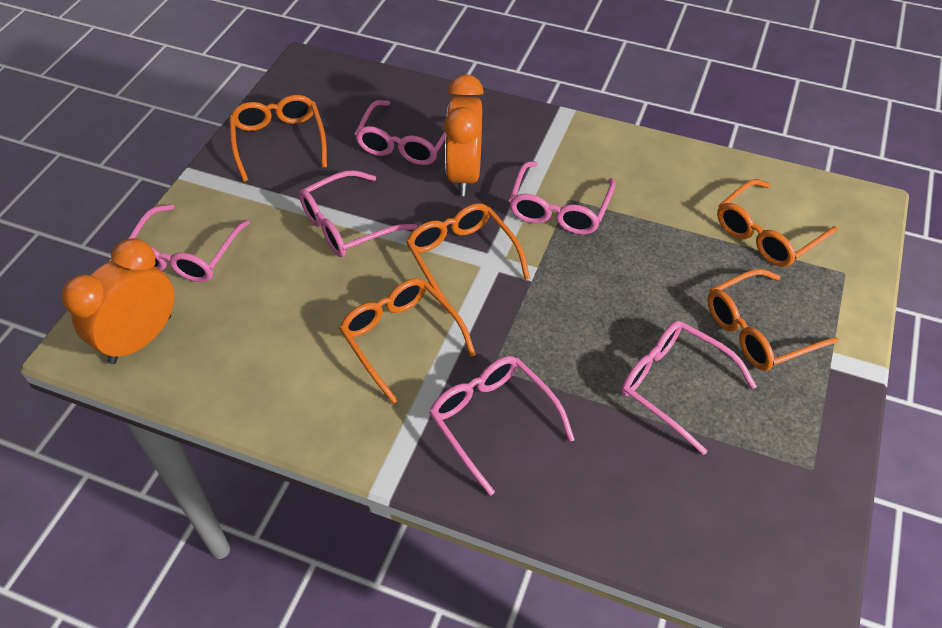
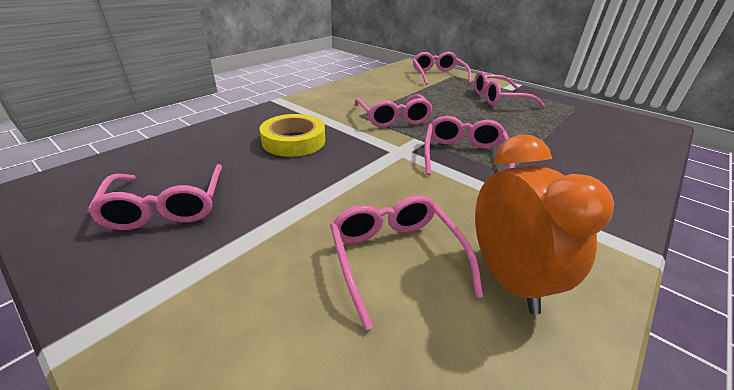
orange clock: [61,238,174,364] [444,74,484,196] = 2 -> [475,135,614,315] = 1
orange glasses: [229,95,327,182] [339,278,476,404] [406,203,530,313] [707,269,839,371] [717,179,838,267] = 5 -> none = 0
yellow tape: none = 0 -> [259,114,325,157] = 1

